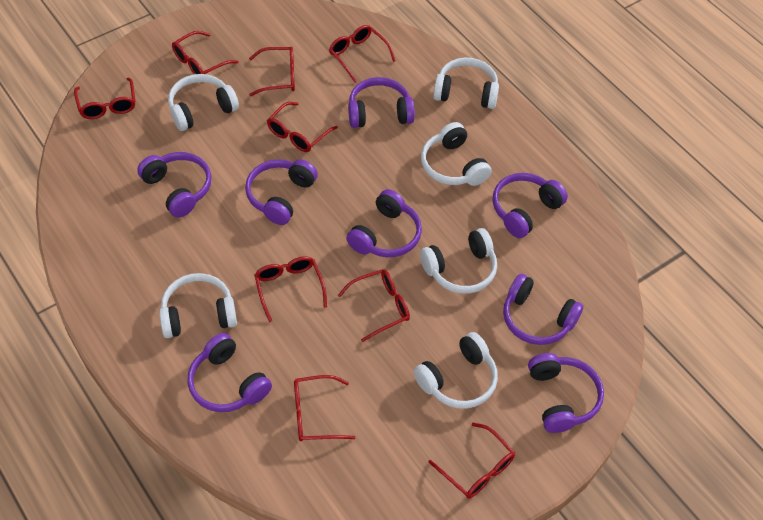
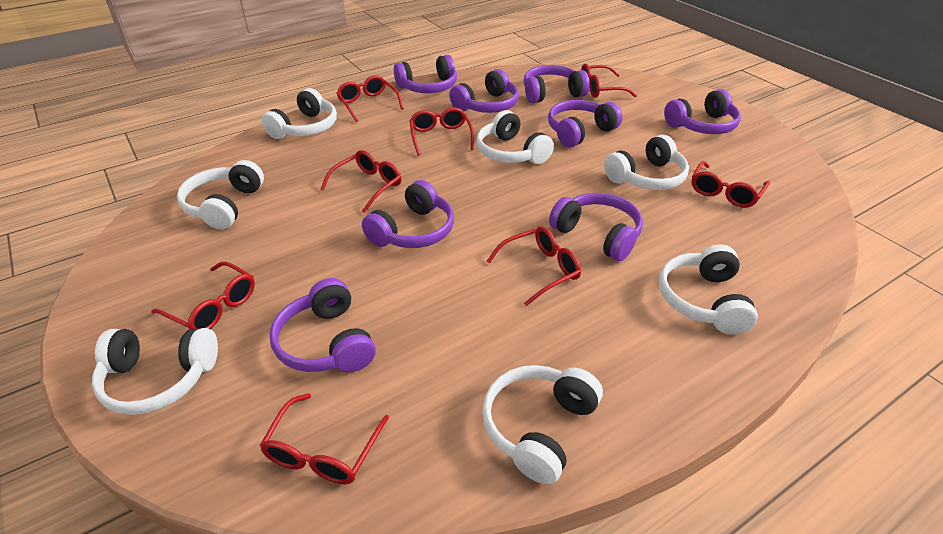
red glasses: [74,78,135,119] [172,31,239,74] [249,47,295,96] [254,256,327,322] [267,102,338,152] [294,375,355,442] [329,25,396,83] [338,269,410,342] [428,423,515,499] = 9 -> [151,261,255,330] [259,393,389,484] [320,150,402,213] [336,75,404,122] [409,108,474,156] [487,226,581,306] [581,64,637,98] [692,161,770,208] = 8
white headphones: [159,273,237,338] [168,74,239,131] [414,332,498,409] [420,228,497,294] [421,122,492,186] [433,58,499,109] = 6 -> [92,328,218,415] [177,160,264,229] [261,88,337,139] [476,110,554,164] [482,365,603,485] [604,135,689,190] [659,244,758,335] = 7

